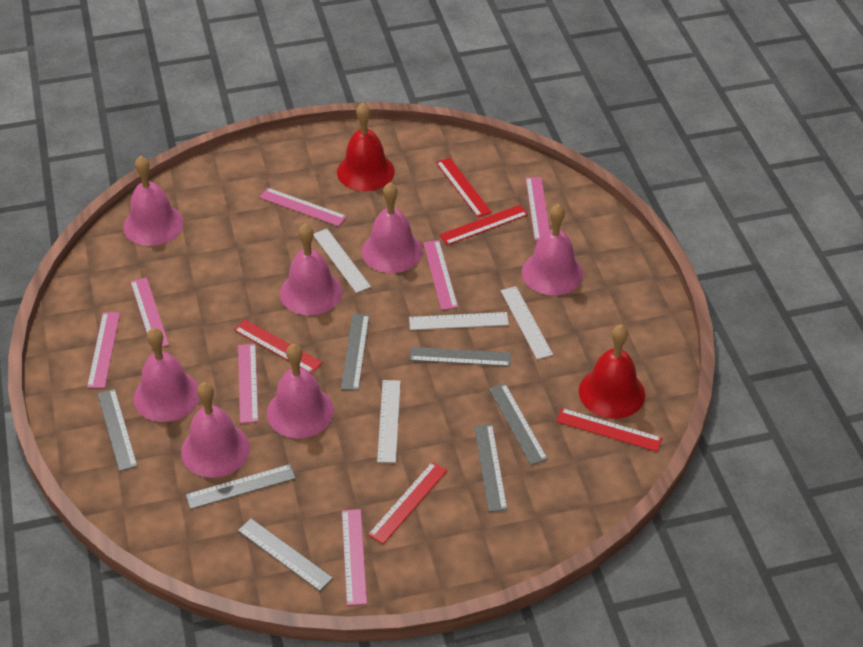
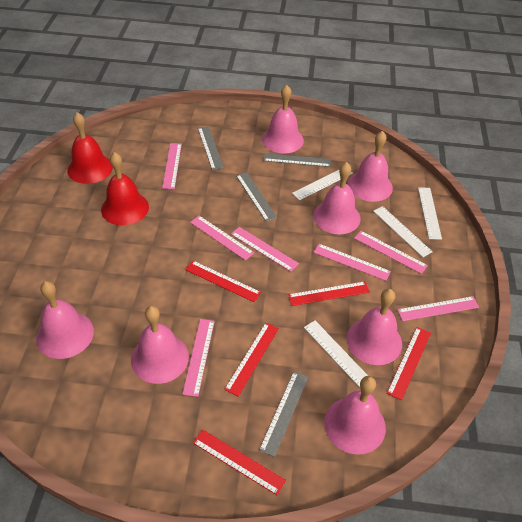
grey ruler: [97,389,138,471] [186,464,296,510] [238,518,333,591] [341,314,369,391] [409,347,511,367] [474,424,508,512] [489,383,548,465] = 7 -> [198,126,224,170] [236,172,277,221] [259,372,308,457] [263,153,331,167] = 4

